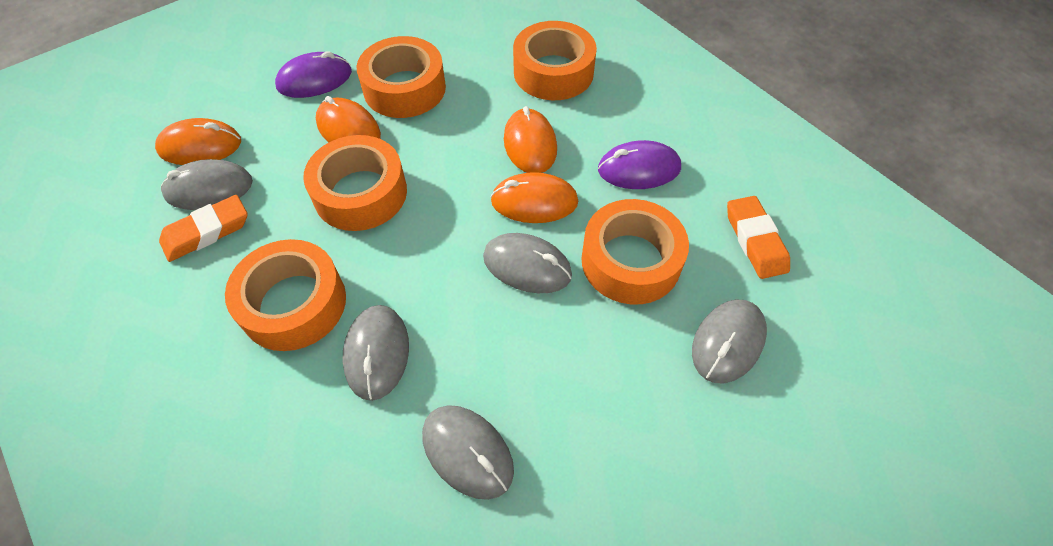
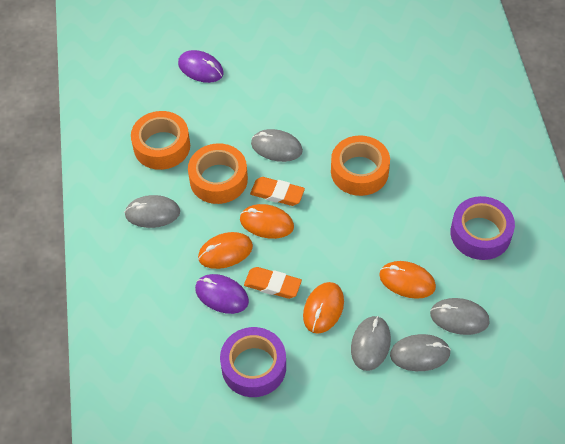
orange tape: [225,239,346,351] [303,135,407,231] [357,36,446,118] [513,21,597,100] [581,199,689,304] = 5 -> [131,111,190,170] [188,143,248,204] [331,135,390,196] = 3
purple tape: none = 0 -> [220,327,286,397] [450,196,515,260] = 2

